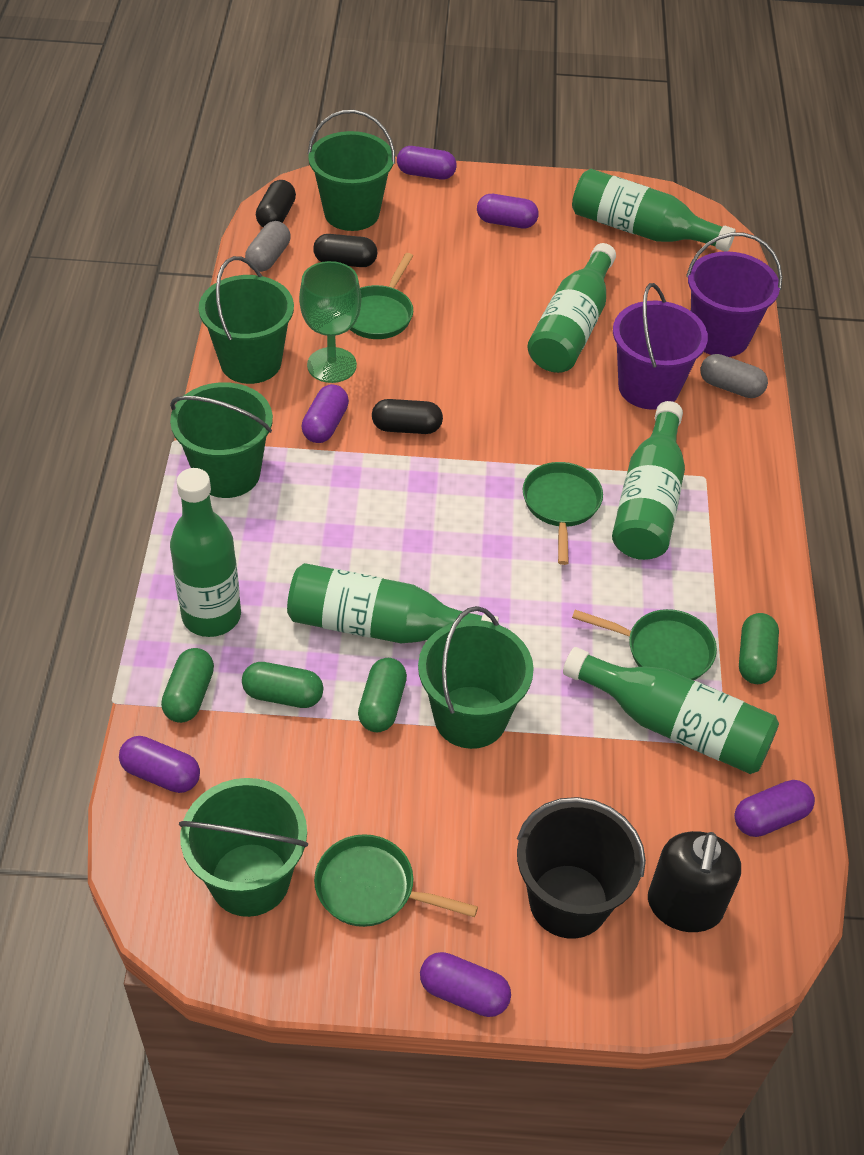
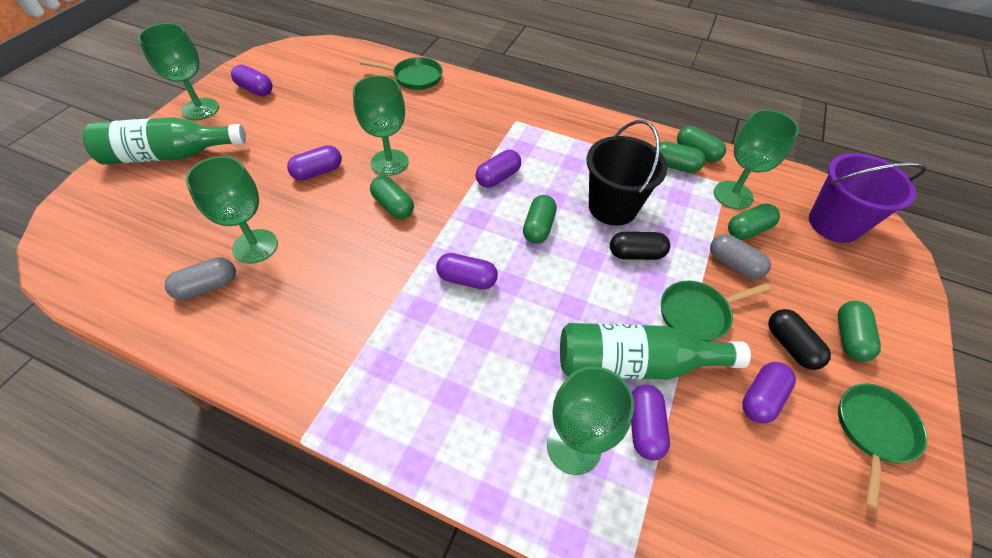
black capsule: [256,180,296,227] [313,234,377,267] [372,399,443,434] = 3 -> [610,232,670,260] [768,309,831,370] = 2
black soap dispenser: [648,831,741,932] = 1 -> none = 0
green bottle: [170,468,241,637] [287,563,499,643] [528,243,616,373] [563,647,779,774] [572,169,736,252] [612,401,685,560] = 6 -> [83,117,246,165] [560,323,751,380] = 2
green bucket: [170,382,273,498] [179,778,308,917] [199,256,294,384] [308,110,395,231] [418,606,534,749] = 5 -> none = 0
green capsule: [161,648,214,723] [242,662,323,708] [358,658,407,732] [739,613,779,684] = 4 -> [370,176,414,219] [523,195,557,244] [655,141,705,173] [677,126,726,162] [728,203,780,240] [838,301,881,362] = 6
green goblet: [299,261,361,383] = 1 -> [138,23,219,121] [186,156,278,264] [353,75,409,176] [547,366,634,475] [714,110,799,210] = 5
green pan: [314,834,478,927] [350,253,413,339] [523,462,603,565] [572,609,717,680] = 4 -> [360,57,443,90] [661,281,771,342] [838,384,927,510] = 3
purple bucket: [613,283,708,410] [686,233,782,357] = 2 -> [809,153,927,243] = 1

